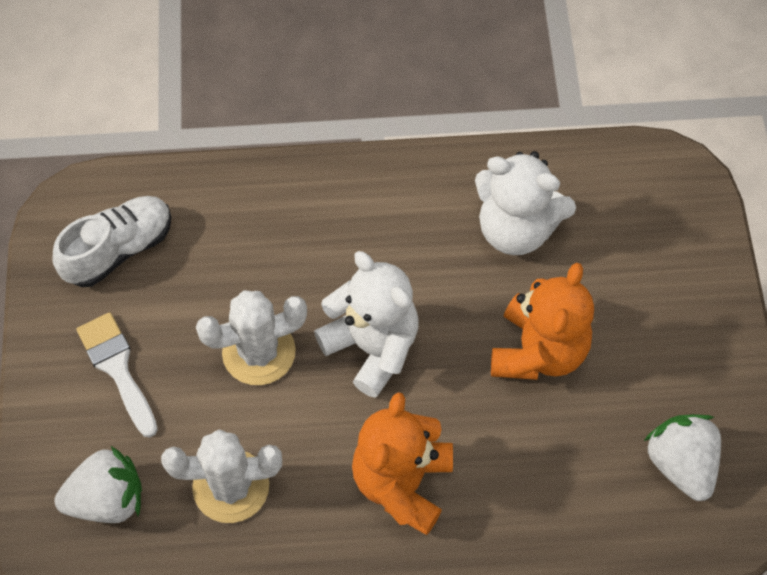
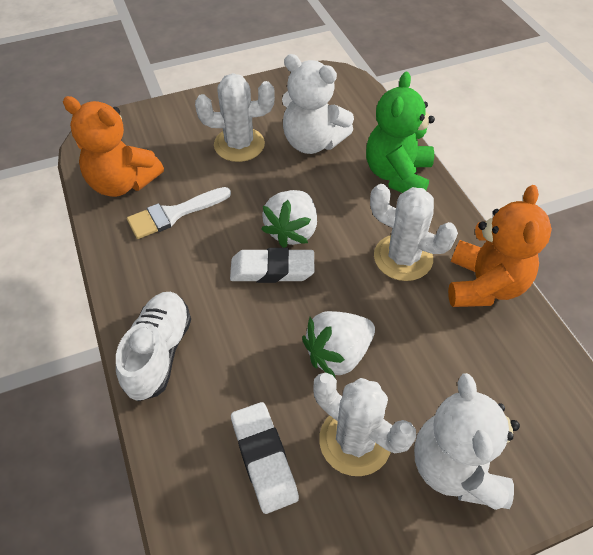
green teddy bear: none = 0 -> [366,72,435,193] = 1
white cactus: [161,429,282,523] [196,290,307,385] = 2 -> [195,73,275,162] [313,373,416,476] [370,184,458,281] = 3
white eraser: none = 0 -> [230,248,315,283] [231,402,299,514] = 2

